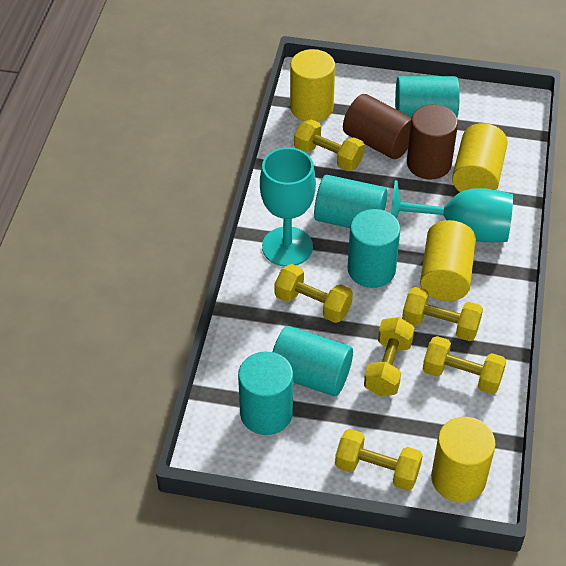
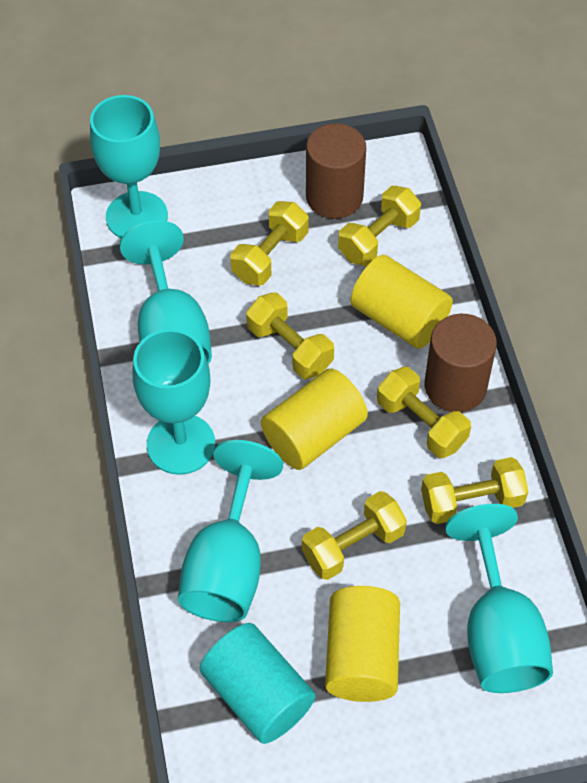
turquoise cylinder: [238,352,293,435] [273,326,353,396] [314,175,387,228] [348,209,401,288] [395,76,460,117] = 5 -> [200,623,315,744] = 1
turquoise goblet: [260,147,316,267] [391,180,513,242] = 2 -> [90,95,168,238] [120,220,212,364] [132,329,215,475] [178,440,283,622] [445,504,553,693] = 5
yellow cylinder: [290,49,335,122] [420,220,476,301] [431,417,496,502] [452,123,508,192] = 4 -> [261,369,368,470] [325,586,400,702] [351,255,453,349] = 3

